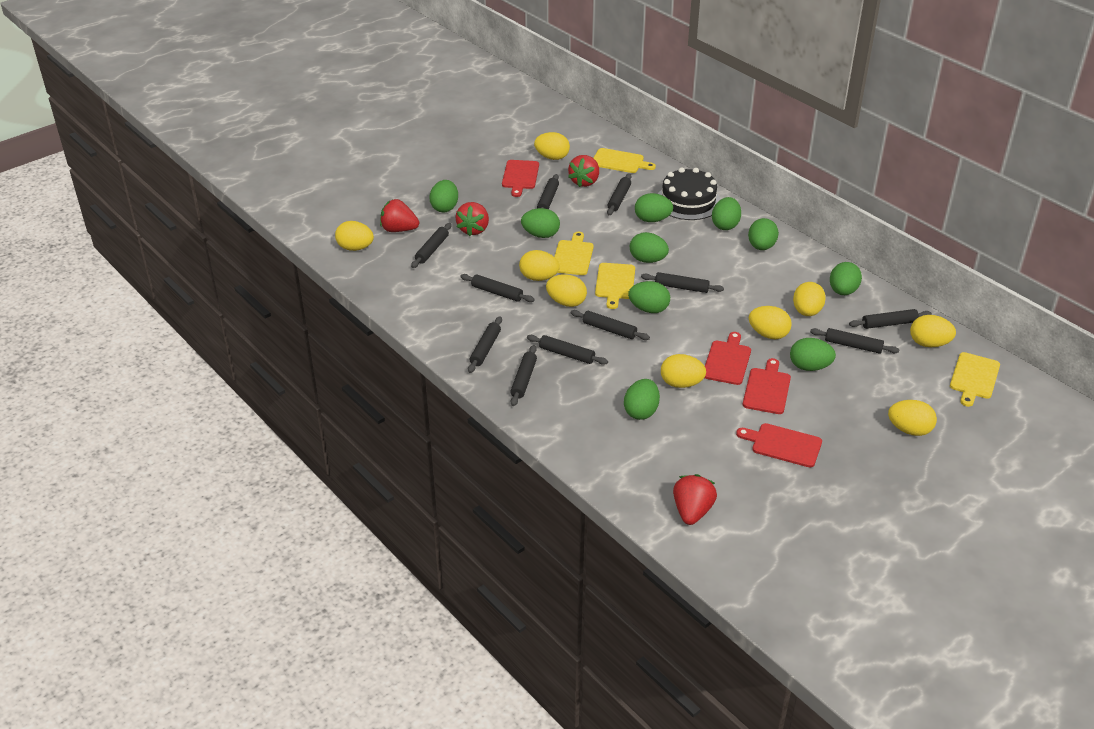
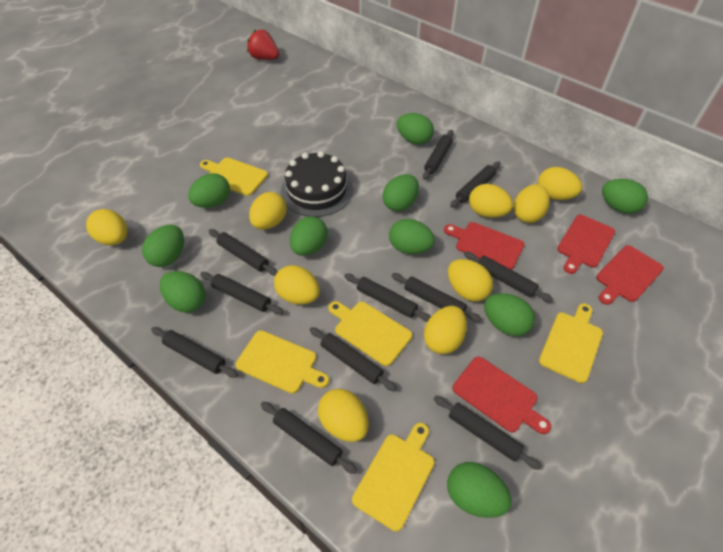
red strawberry: [380,199,419,232] [455,202,489,236] [568,155,599,187] [673,474,717,525] = 4 -> [247,29,279,60] = 1
yellow cutting board: [554,232,594,275] [593,148,656,173] [595,263,635,309] [950,352,1000,407] = 4 -> [200,158,268,196] [235,330,329,394] [328,301,412,366] [352,423,435,531] [539,303,603,383] = 5

